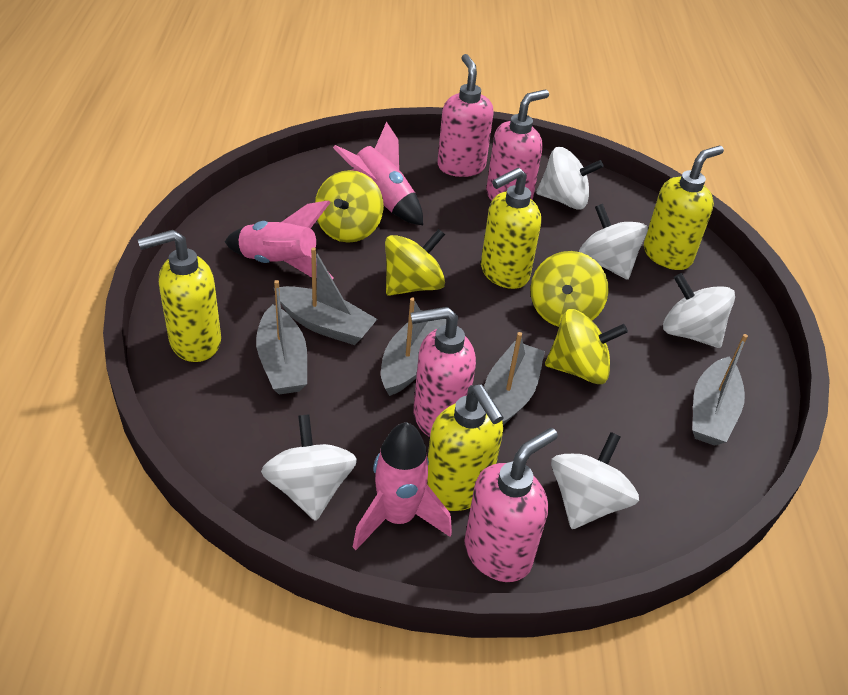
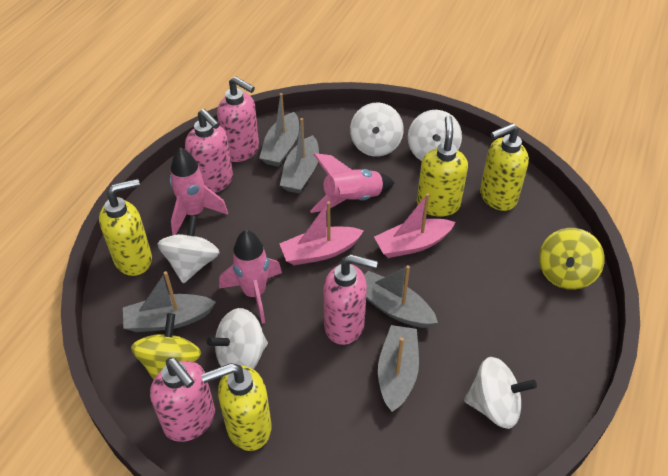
pink boat: none = 0 -> [279,201,364,265] [374,193,455,258] = 2
yellow spinning top: [315,170,384,243] [385,229,445,296] [530,251,609,327] [545,309,628,384] = 4 -> [131,313,201,380] [539,228,605,290] = 2

